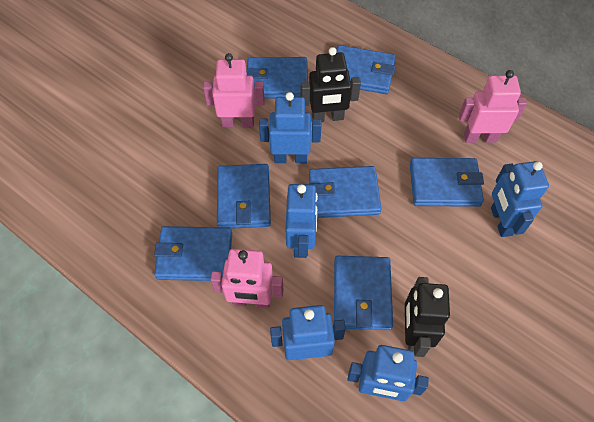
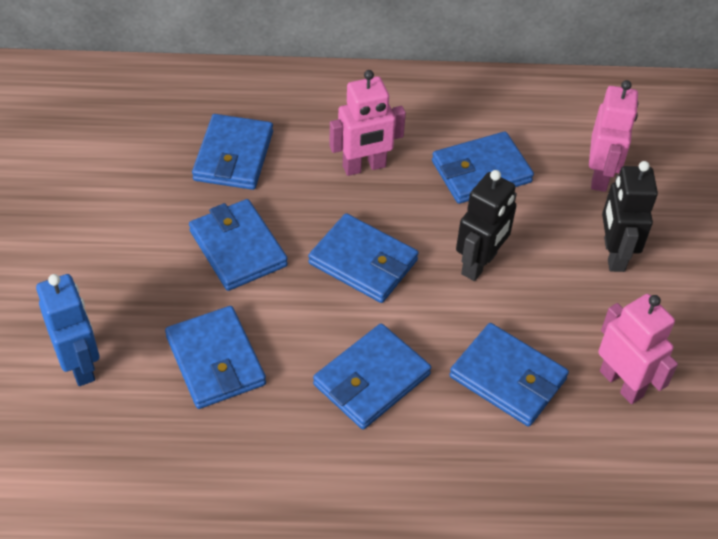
blue robot: [259,92,321,163] [270,305,346,360] [286,184,318,258] [348,345,429,401] [491,161,549,237] = 5 -> [36,274,99,386] = 1

